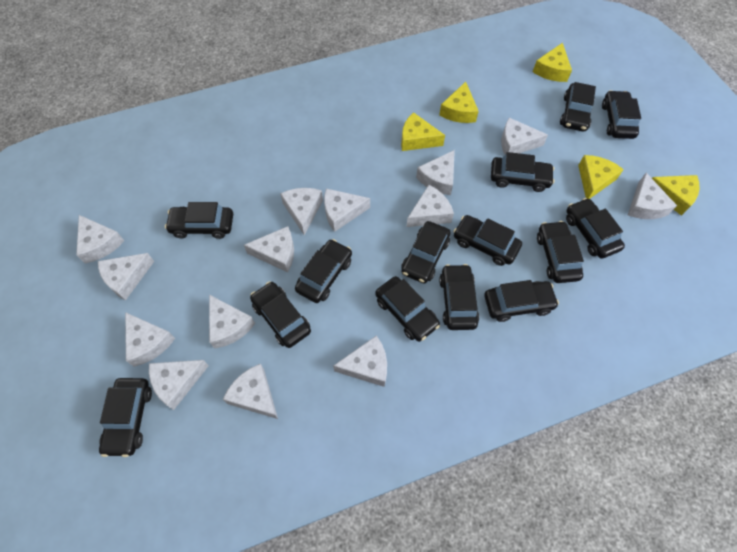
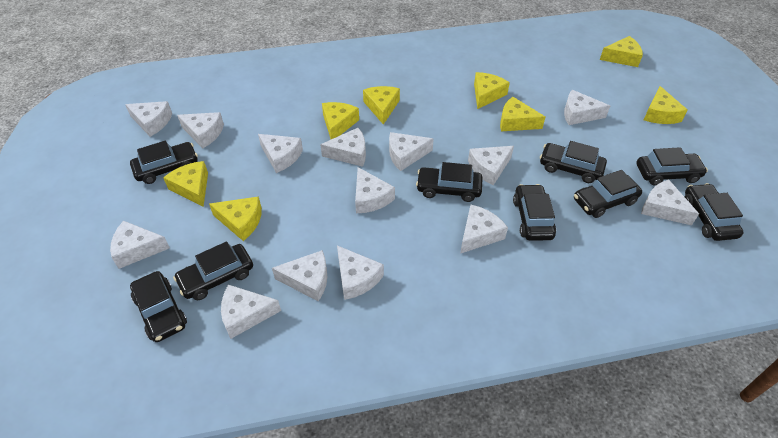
black car: [99,378,152,457] [165,202,233,239] [250,282,311,348] [295,239,352,303] [375,276,440,342] [401,221,450,284] [439,264,479,330] [453,215,522,266] [484,280,559,322] [491,152,554,192] [537,221,584,283] [560,82,596,132] [566,198,625,259] [602,90,641,139] = 14 -> [130,141,198,184] [130,271,187,342] [173,241,253,300] [416,162,483,202] [513,184,556,241] [540,141,607,183] [574,170,642,218] [636,147,708,185] [684,183,744,241] = 9
yellow cheese: [401,112,445,151] [439,82,479,123] [533,43,572,82] [578,155,624,199] [652,175,700,216] = 5 -> [163,161,208,207] [209,196,262,241] [322,102,359,139] [363,86,400,125] [474,72,510,109] [500,97,545,131] [600,36,643,67] [644,86,688,124] = 8

